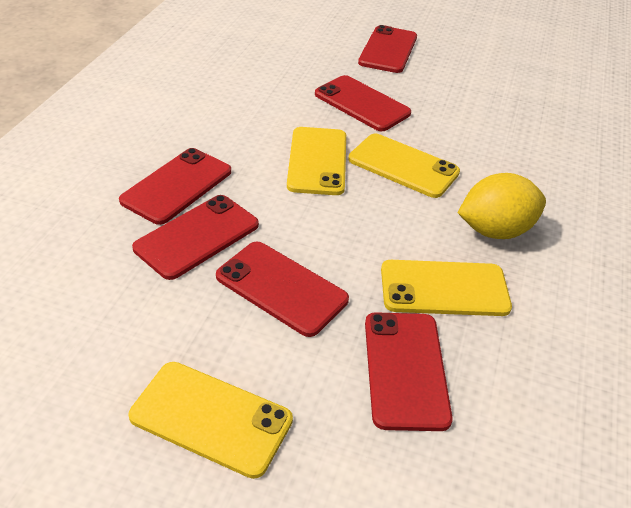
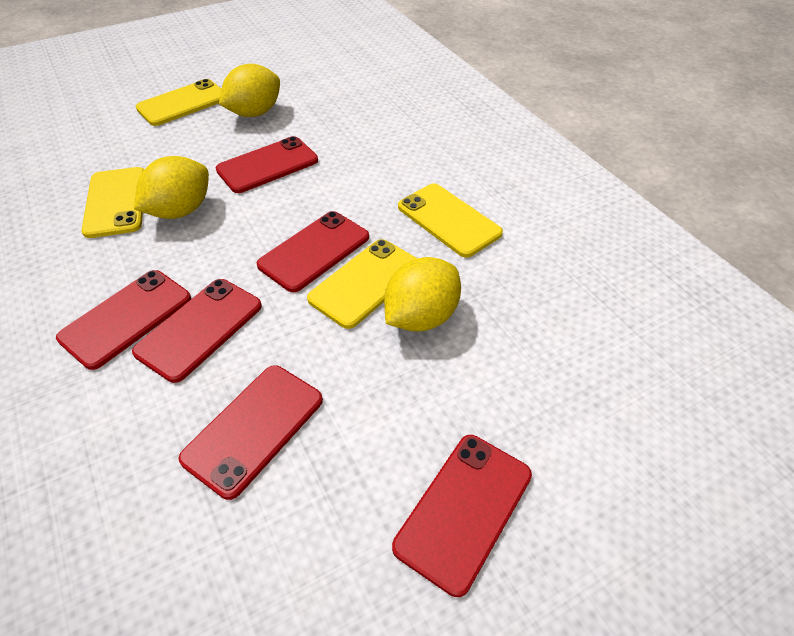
yellow lemon: [458,173,546,239] = 1 -> [134,156,209,219] [219,64,280,117] [384,257,461,331] = 3

